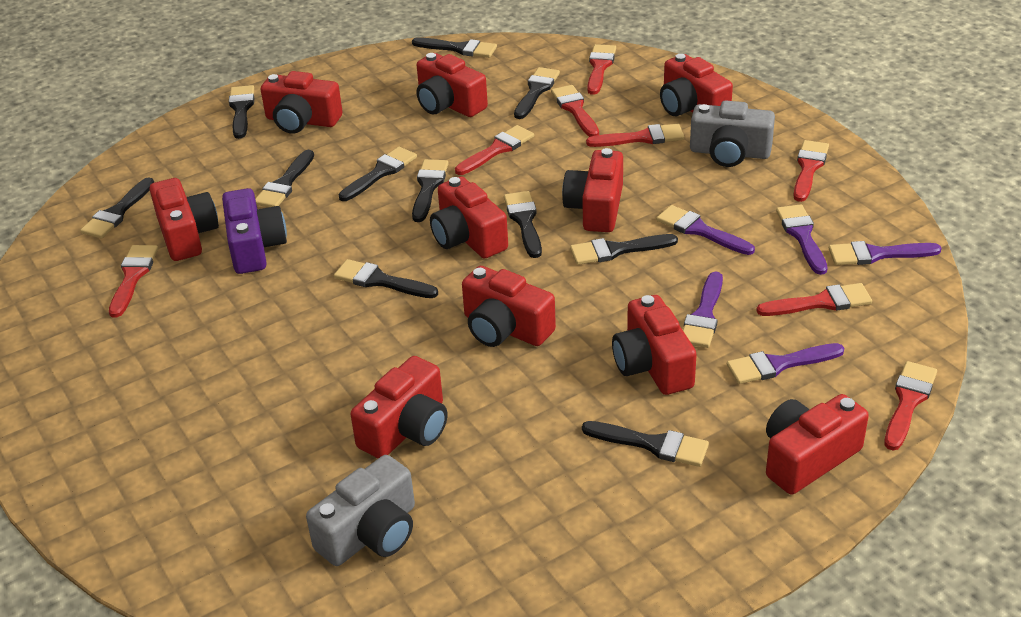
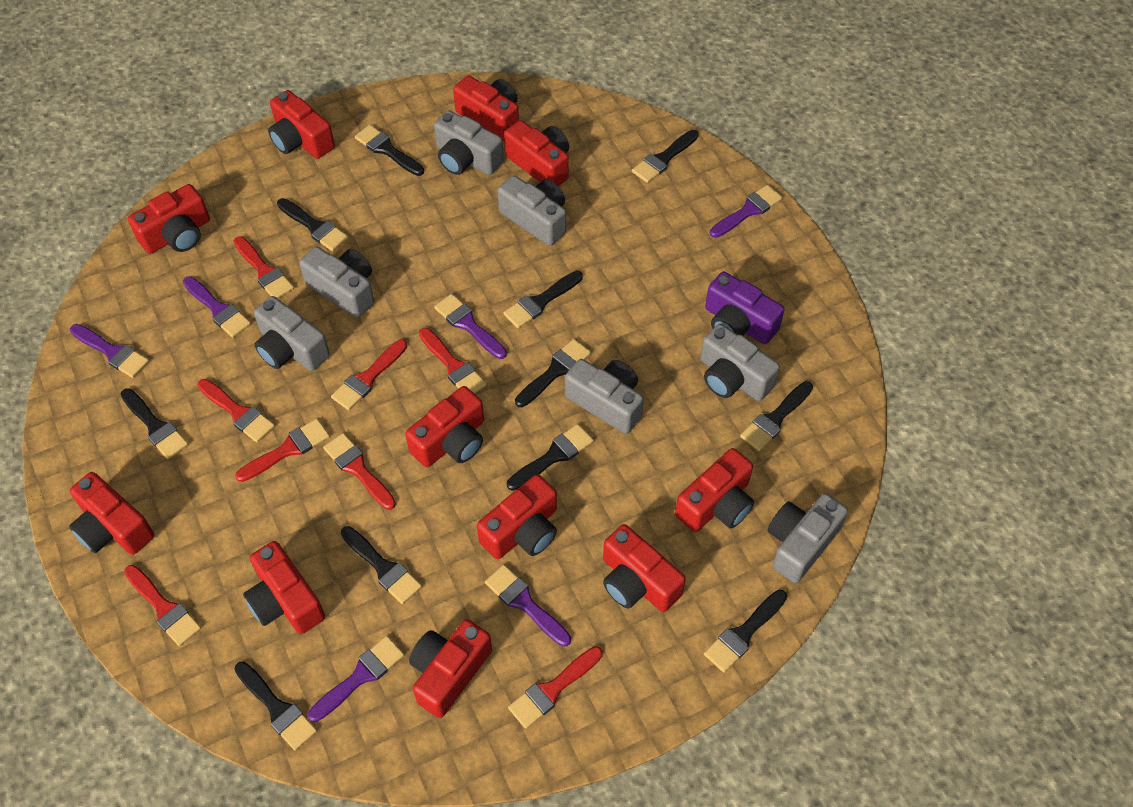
grey camera: [306,455,415,566] [690,100,775,167] = 2 -> [254,296,330,371] [299,246,374,318] [434,110,504,175] [497,175,566,246] [565,359,644,434] [700,324,780,401] [768,493,848,583] = 7
purple brush: [656,205,755,255] [683,271,723,348] [727,343,844,384] [776,204,827,275] [829,241,942,265] = 5 -> [70,324,149,378] [183,276,251,338] [308,636,404,722] [434,294,507,359] [485,564,571,647] [710,185,783,238] = 6
red camera: [149,178,219,261] [261,71,343,134] [350,356,447,458] [416,53,488,117] [430,176,508,258] [462,266,556,347] [562,148,623,232] [612,295,697,395] [660,54,733,116] [766,394,869,495] = 10 -> [69,472,154,555] [128,184,210,254] [243,541,325,634] [268,90,335,159] [405,386,484,467] [409,619,492,718] [453,76,519,141] [477,474,557,559] [504,120,569,186] [603,524,686,612] [675,448,754,532] = 11

